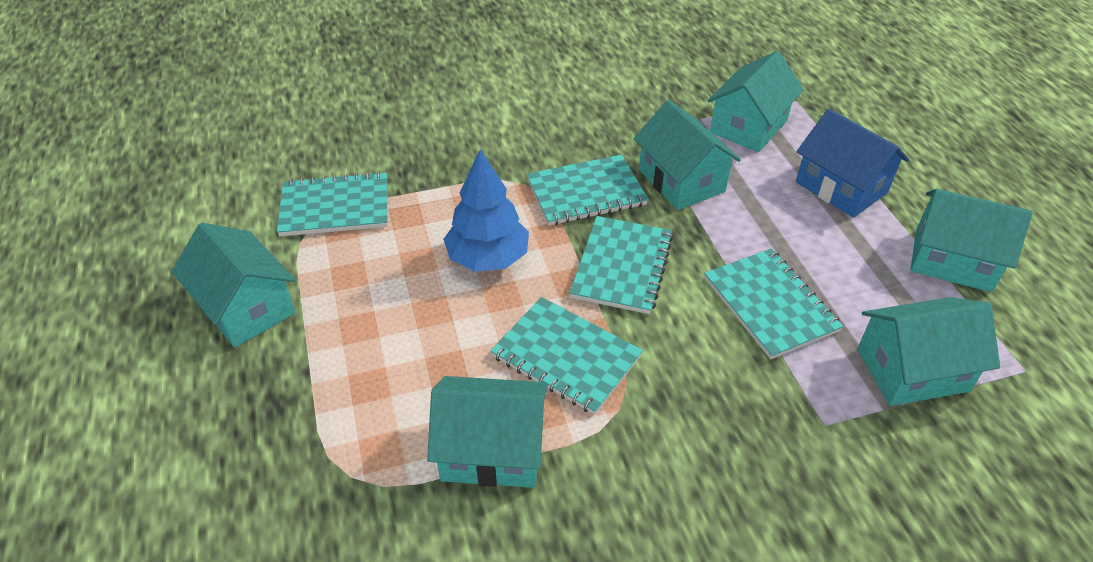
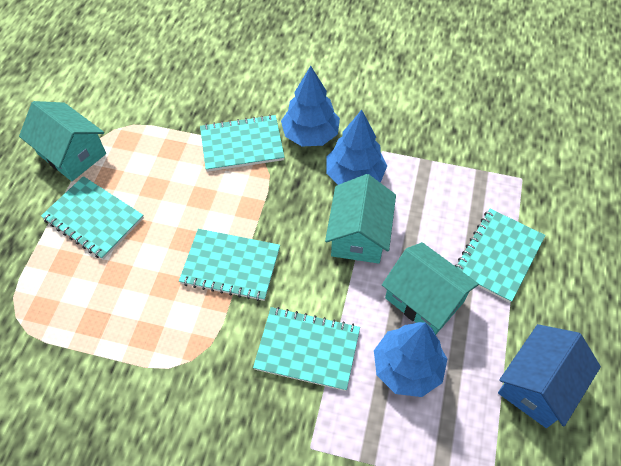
blue tree: [443,149,529,272] = 1 -> [281,66,340,146] [326,110,387,185] [374,322,447,397] = 3
turquoise house: [172,223,296,348] [427,376,548,488] [634,100,741,210] [707,51,804,152] [857,297,1000,406] [910,189,1032,292] = 6 -> [19,101,106,181] [325,174,396,264] [382,242,479,335] = 3

